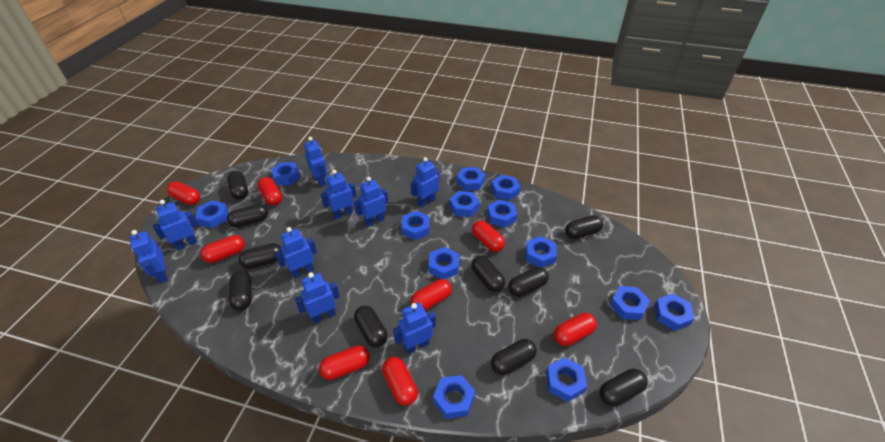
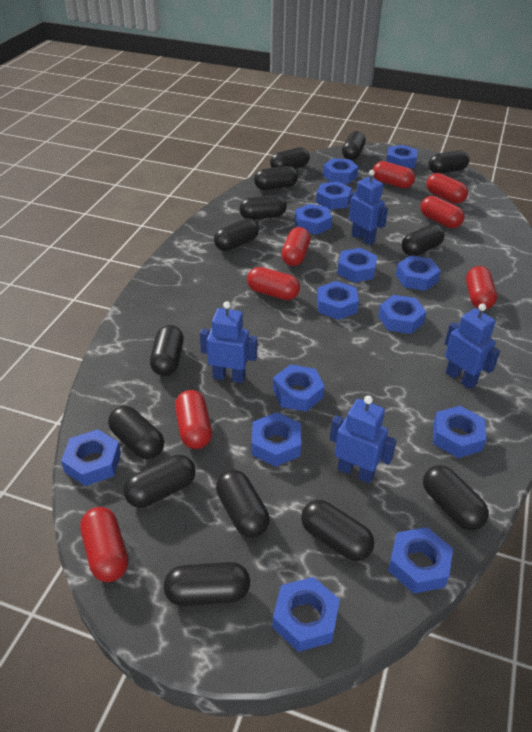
black capsule: [227,171,248,200] [227,204,268,227] [229,271,252,311] [238,243,282,269] [354,306,387,347] [471,256,505,292] [491,339,537,375] [508,267,549,297] [565,215,603,239] [600,369,647,406] = 10 -> [108,406,164,459] [124,455,195,508] [150,325,184,376] [164,562,250,606] [214,218,259,251] [216,470,270,538] [239,195,287,220] [254,166,298,190] [270,147,310,169] [301,500,374,561] [342,131,366,160] [402,224,445,256] [423,465,489,530] [429,150,469,173] = 14
blue nut: [196,200,228,228] [271,162,301,186] [401,211,430,240] [429,247,459,279] [433,375,475,419] [449,191,480,217] [457,167,485,191] [487,199,517,228] [491,175,520,200] [526,236,557,268] [546,357,587,402] [610,286,650,320] [654,293,695,331] = 13 -> [61,429,121,486] [252,412,301,467] [272,577,340,652] [273,364,325,412] [295,204,332,235] [316,182,352,210] [317,281,359,320] [323,158,358,184] [337,248,377,282] [378,295,426,334] [386,145,417,169] [388,527,453,594] [396,255,441,291] [433,406,486,458] = 14
blue robot: [130,230,168,283] [153,200,198,251] [275,227,317,278] [295,272,340,324] [304,137,328,187] [321,170,357,219] [354,177,389,227] [393,303,436,354] [410,157,439,207] = 9 -> [200,301,257,383] [330,396,397,483] [349,170,388,245] [445,303,500,389] = 4

